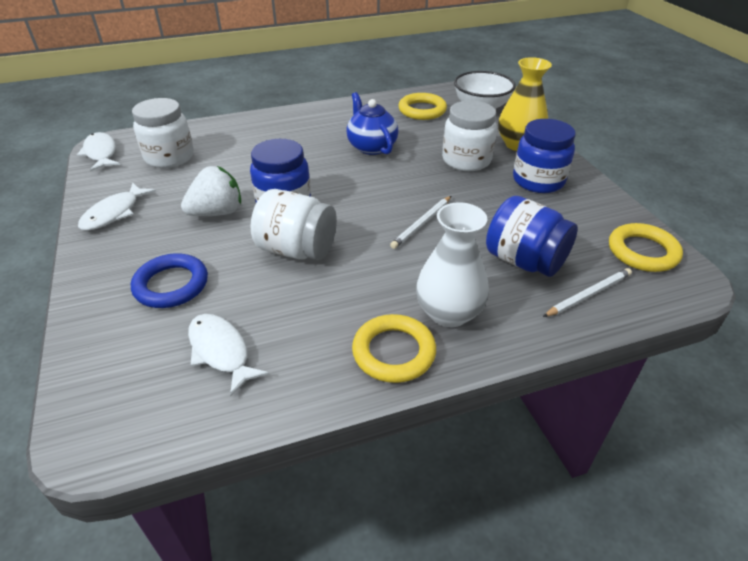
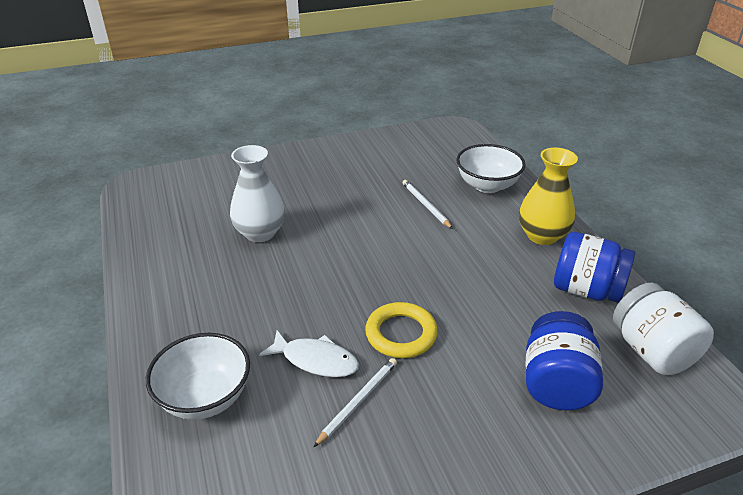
blue jar: [250,139,311,203] [486,196,578,277] [513,119,576,193] = 3 -> [525,311,603,410] [554,232,635,303] = 2
blue ring: [131,253,208,308] = 1 -> none = 0
blue teapot: [346,92,398,155] = 1 -> none = 0
white bowl: [454,71,516,108] = 1 -> [146,333,250,420] [457,144,526,193] = 2
white fish: [77,132,120,171] [78,183,156,231] [188,314,269,396] = 3 -> [259,330,359,377] = 1
white jar: [132,98,194,168] [251,189,337,260] [442,101,497,171] = 3 -> [613,283,714,375] = 1
white strawberry: [181,166,241,216] = 1 -> none = 0
yellow ring: [352,314,436,383] [398,93,447,120] [609,223,683,272] = 3 -> [365,302,438,358] = 1

